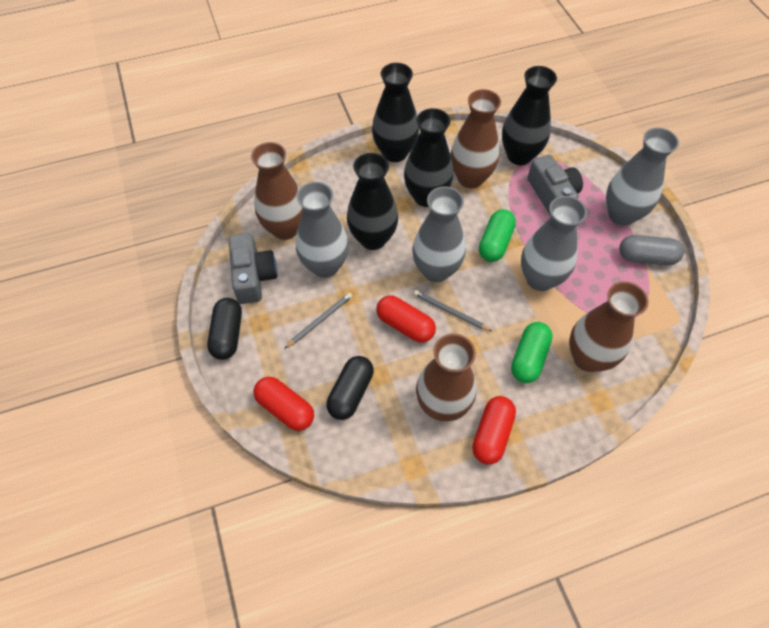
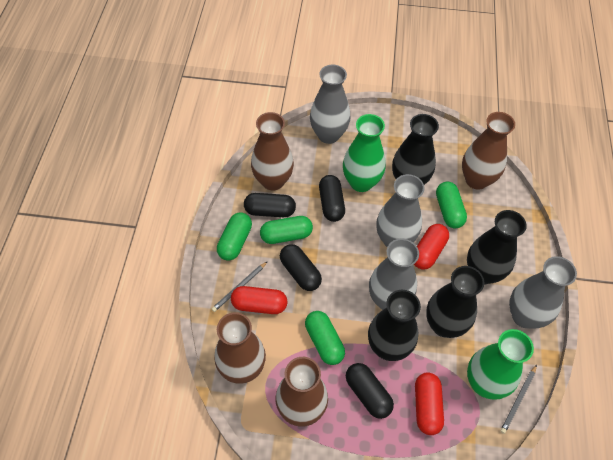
black capsule: [207,298,242,360] [326,356,374,420] = 2 -> [244,193,296,217] [280,244,322,291] [319,175,345,222] [346,363,394,419] = 4
green capsule: [479,209,516,262] [511,322,553,383] = 2 -> [217,212,252,261] [260,216,313,244] [305,311,345,365] [436,182,467,229] = 4
green vase: none = 0 -> [343,114,385,192] [467,329,534,400] = 2
grey camera: [229,233,277,304] [527,155,583,216] = 2 -> none = 0
grey capsule: [619,235,684,265] = 1 -> none = 0

